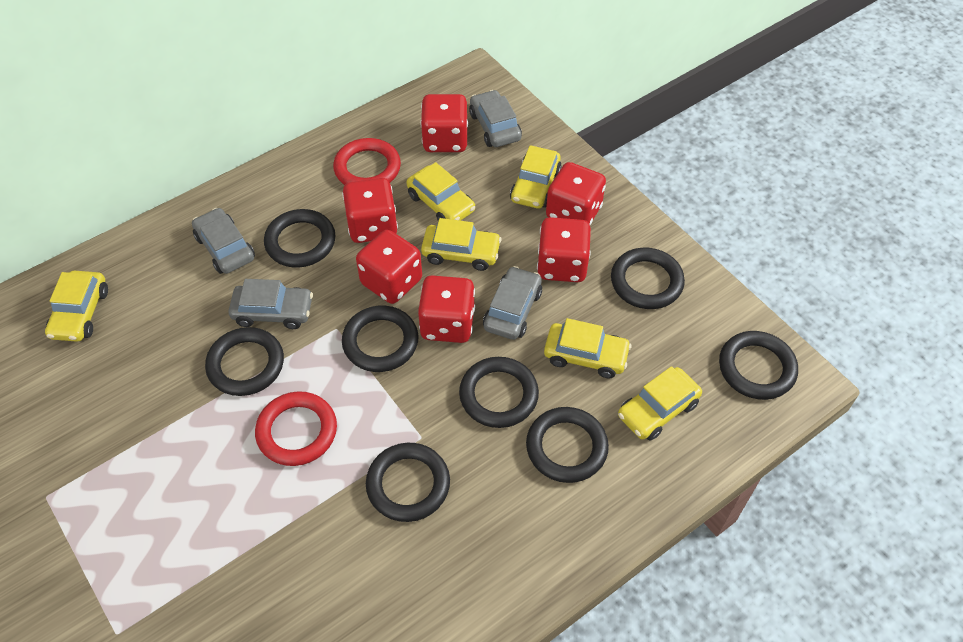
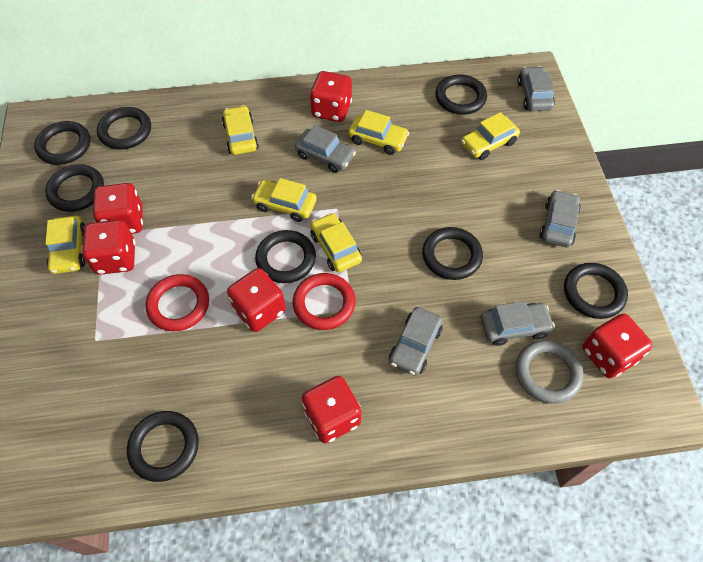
grey car: [192,208,255,274] [228,279,313,329] [469,90,522,147] [483,266,542,340] = 4 -> [295,125,356,173] [389,307,443,376] [481,301,555,346] [517,66,555,111] [540,190,581,247] = 5
grey ring: none = 0 -> [516,340,583,404] = 1

